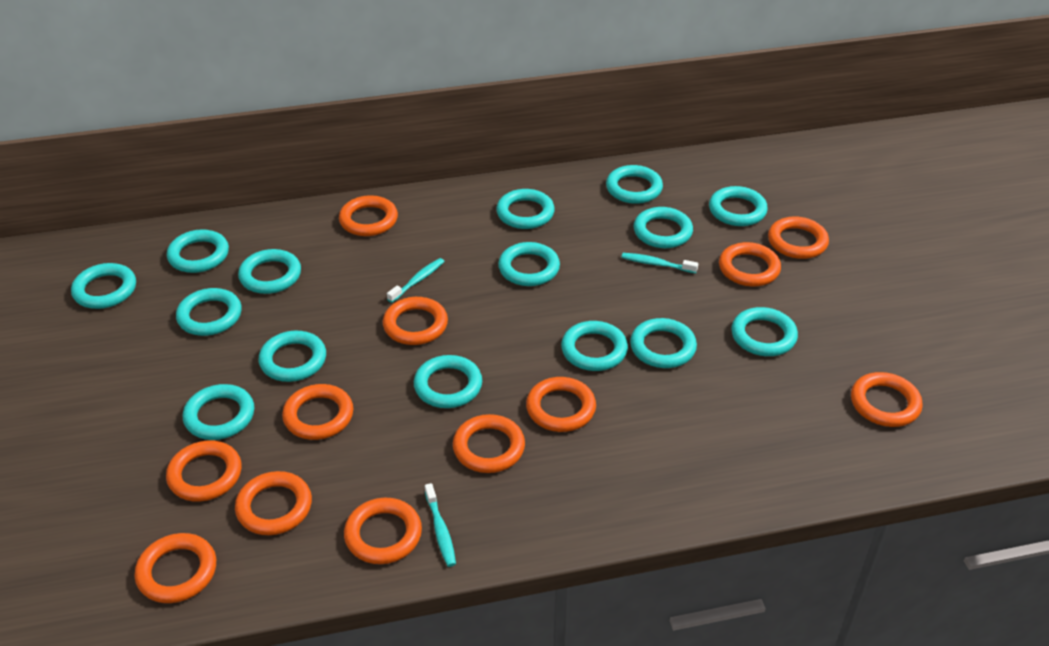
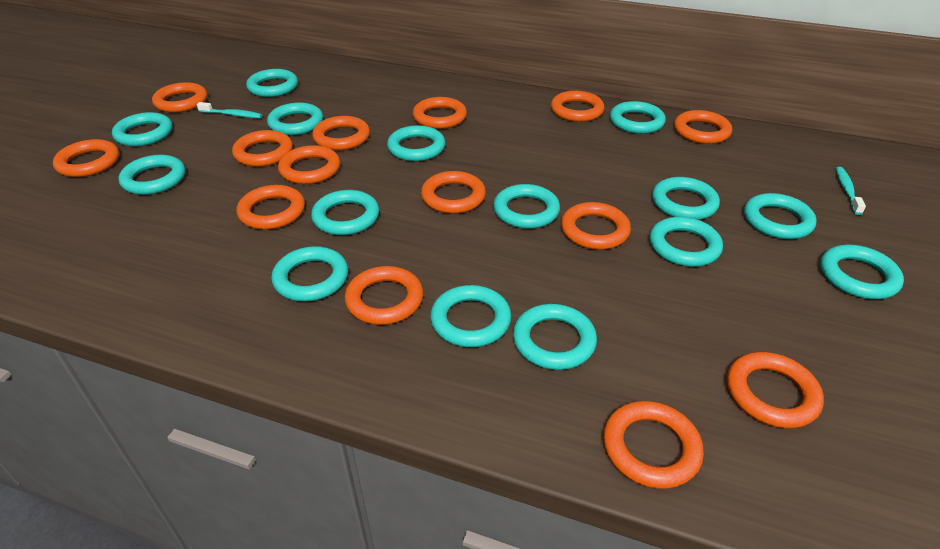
orange ring: [135,533,216,603] [166,440,241,502] [235,471,312,535] [282,384,353,440] [339,195,398,236] [344,498,422,564] [383,297,448,345] [453,414,525,473] [526,377,596,432] [719,242,781,286] [768,216,829,259] [851,372,923,427] = 12 -> [53,139,119,177] [152,82,207,113] [232,130,293,167] [236,185,305,230] [278,145,340,184] [312,116,370,150] [344,266,423,325] [413,97,467,129] [421,171,486,214] [551,91,604,122] [561,202,631,250] [603,401,704,489] [674,110,732,144] [727,352,824,428] = 14
turquoise toothbrush: [387,258,445,303] [425,483,456,567] [621,253,698,273] = 3 -> [197,102,262,118] [836,167,866,215] = 2

